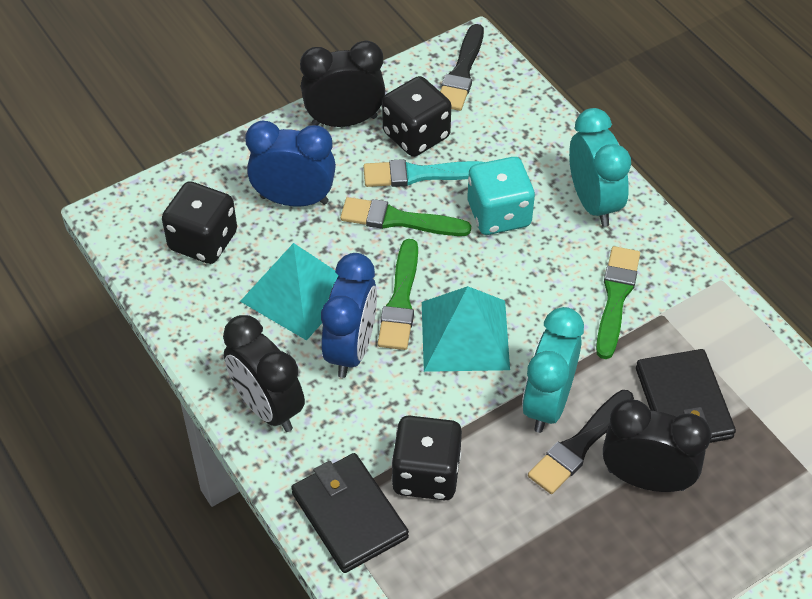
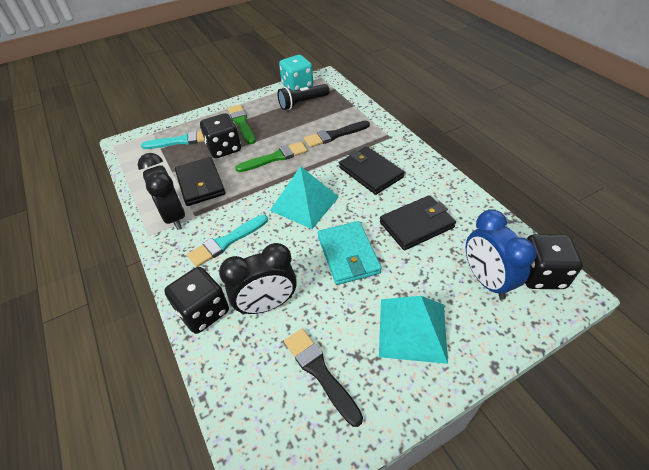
black clock: [223,315,305,432] [300,40,385,127] [602,399,711,492] = 3 -> [138,153,185,230] [219,243,297,315] = 2
black flashlight: none = 0 -> [278,84,330,110] = 1
black wallet: [291,453,409,573] [636,349,736,443] = 2 -> [175,157,225,206] [339,146,404,195] [380,195,456,250] = 3
blue clock: [245,120,336,207] [321,253,377,378] = 2 -> [466,209,537,300] = 1
green brush: [340,197,471,236] [378,239,418,350] [596,246,640,359] = 3 -> [227,104,255,144] [235,142,307,172] = 2
turquoise brush: [363,159,484,187] = 1 -> [141,131,204,149] [187,215,268,267] = 2
turquoise clock: [522,307,584,433] [569,108,631,227] = 2 -> none = 0
turquoise wallet: none = 0 -> [318,221,382,285] = 1

